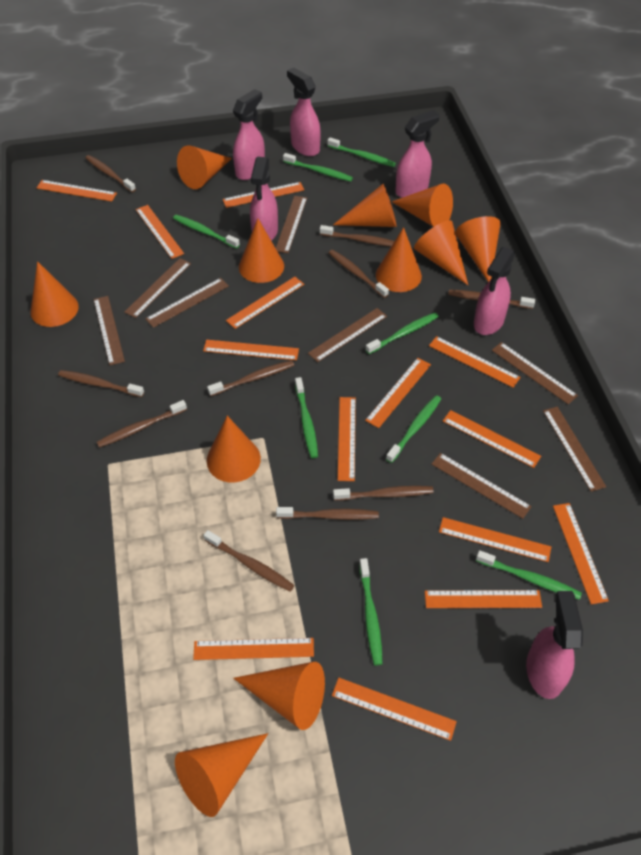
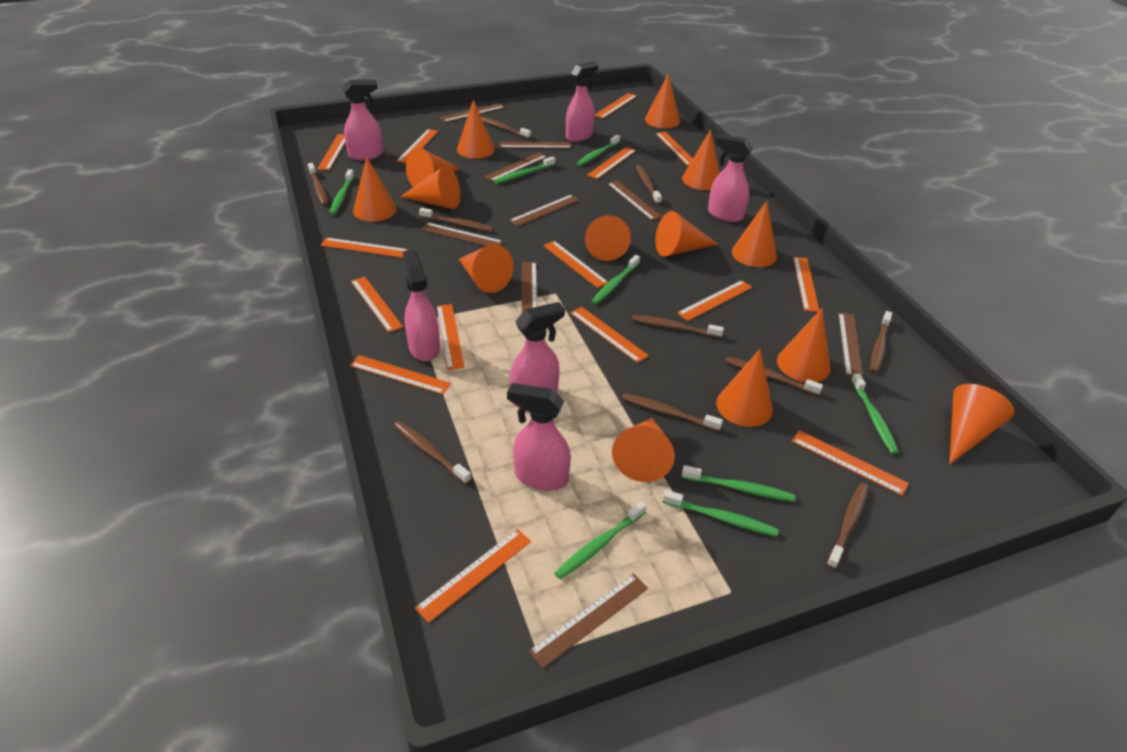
brown ruler: [94,296,125,365] [124,258,191,318] [145,278,229,328] [276,196,307,253] [308,308,387,362] [432,453,532,519] [492,342,578,404] [543,407,606,492] = 8 -> [421,223,503,246] [440,103,505,122] [484,152,547,182] [500,142,572,148] [509,195,579,227] [522,262,537,313] [529,573,648,668] [607,181,662,221] [838,313,863,378] = 9
orange cone: [30,261,79,327] [175,733,268,817] [177,145,232,189] [207,416,261,482] [233,662,325,730] [239,218,284,283] [333,184,397,227] [376,227,422,292] [392,183,453,227] [414,220,468,285] [455,216,501,282] = 11 -> [353,157,396,222] [400,166,460,209] [406,148,460,187] [457,100,495,159] [459,244,513,293] [585,215,631,261] [612,418,675,482] [645,73,680,128] [655,211,718,257] [682,129,720,190] [716,349,773,427] [732,201,777,267] [777,308,830,382] [949,384,1014,464] = 14
orange ruler: [37,180,117,202] [136,205,184,259] [193,638,314,660] [203,340,299,360] [223,182,304,208] [226,277,304,329] [332,678,457,741] [338,397,356,481] [365,358,431,428] [425,590,542,608] [429,336,521,388] [439,517,551,562] [443,410,541,468] [553,503,609,604] = 14 -> [317,134,345,170] [321,237,408,258] [350,355,451,394] [351,277,403,332] [397,129,438,163] [415,529,531,623] [437,304,465,370] [543,241,608,288] [570,307,649,363] [587,147,636,179] [594,93,637,118] [656,132,693,166] [677,280,752,321] [792,430,909,496] [793,257,819,312] = 15

